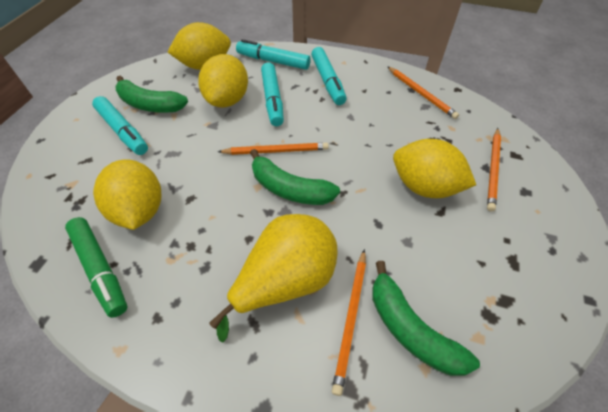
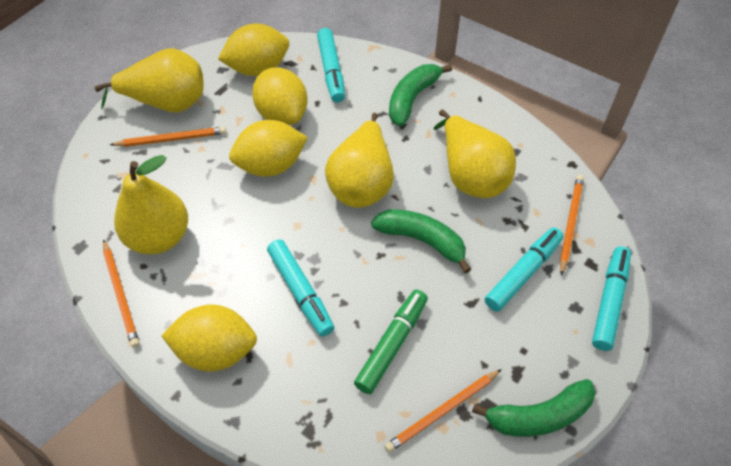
yellow pear: [209,214,337,342] = 1 -> [94,48,204,112] [114,155,188,254] [325,113,394,208] [434,109,516,198] = 4

